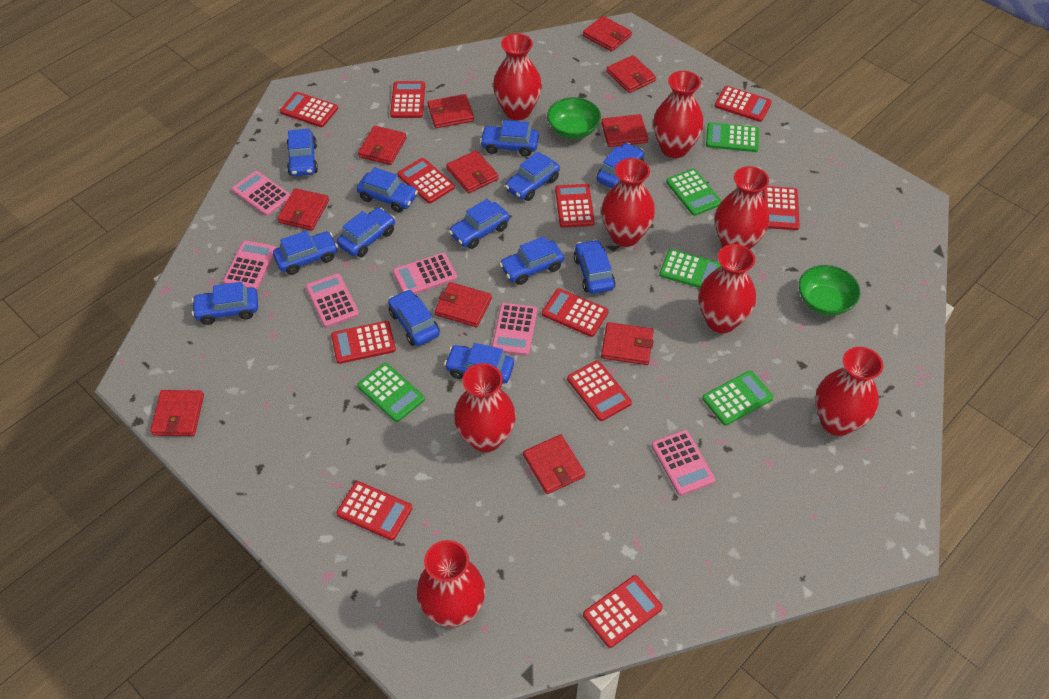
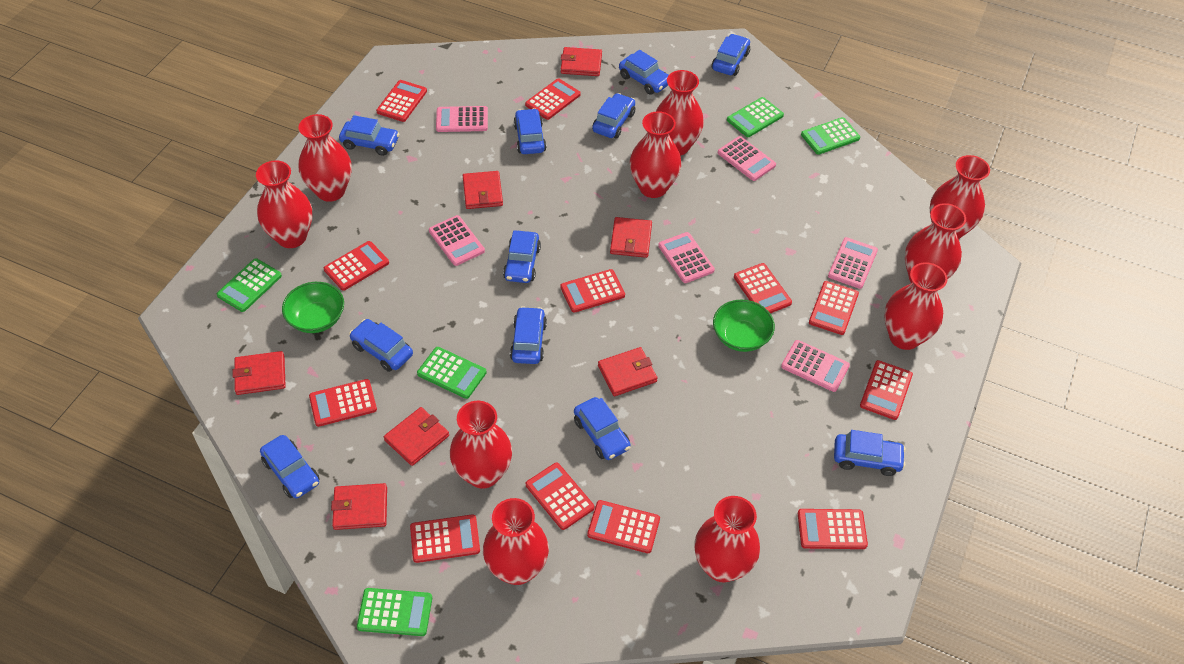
blue car: [192,282,258,325] [273,231,338,275] [287,129,318,176] [337,208,395,257] [357,167,418,212] [388,289,440,346] [444,343,514,386] [449,199,509,249] [480,120,539,157] [499,236,564,285] [505,152,560,201] [574,239,616,294] [597,143,644,188] = 13 -> [260,435,320,499] [339,115,399,156] [349,319,413,372] [503,230,541,283] [510,306,547,364] [513,108,547,154] [574,397,631,460] [592,93,635,138] [619,50,669,95] [712,34,750,76] [834,430,906,476] = 11
red calculator: [280,92,338,127] [331,321,396,364] [336,481,413,540] [390,81,425,118] [398,158,455,204] [542,288,609,337] [555,184,595,228] [567,360,632,421] [583,575,663,648] [715,86,772,122] [762,186,800,230] = 11 -> [309,379,377,427] [324,241,389,291] [376,80,427,122] [410,514,480,563] [525,78,581,120] [526,463,594,530] [560,269,625,313] [587,500,660,553] [734,263,792,313] [798,509,868,549] [809,281,859,335] [860,360,913,420] = 12
red vase: [417,540,485,627] [454,363,516,452] [493,33,542,120] [601,158,655,247] [653,71,704,158] [698,244,756,333] [715,166,769,249] [815,347,883,436] = 8 -> [256,160,313,248] [299,114,352,202] [450,401,512,489] [483,498,549,585] [630,111,681,198] [656,70,704,156] [695,496,760,582] [884,262,947,350] [905,203,966,283] [930,155,990,239] = 10
red wallet: [150,390,204,436] [277,188,329,230] [358,126,407,165] [428,94,474,128] [435,282,492,327] [446,150,499,193] [523,434,585,494] [583,16,632,52] [601,114,648,147] [601,322,654,365] [606,55,656,93] = 11 -> [233,351,286,395] [331,483,387,530] [384,407,449,466] [463,171,503,209] [561,47,602,76] [598,347,657,396] [610,217,652,258] = 7

